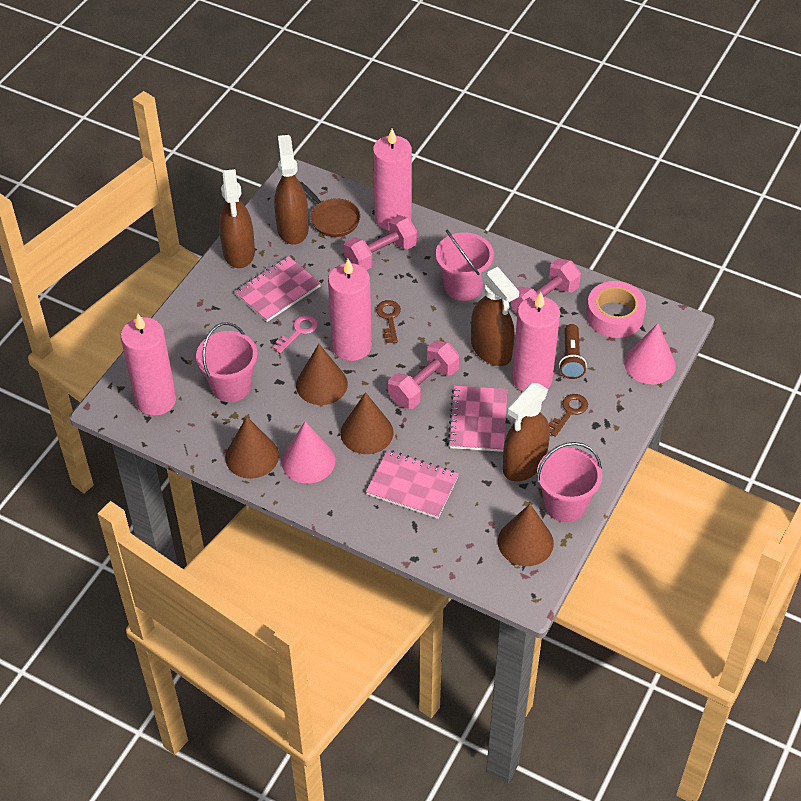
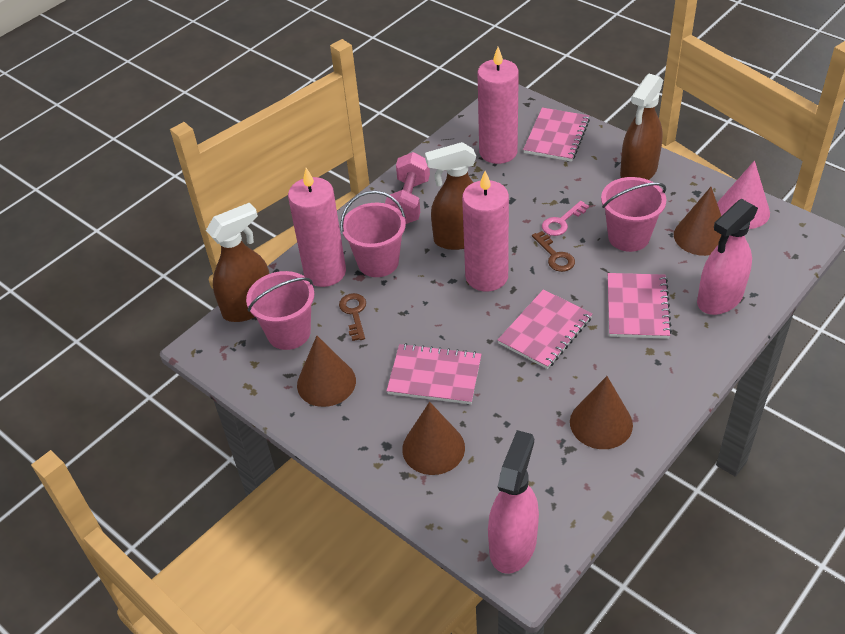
brown flashlight: [559,324,587,379] = 1 -> none = 0
brown pan: [300,182,361,237] = 1 -> none = 0
brown spray bottle: [219,169,255,268] [274,135,309,245] [471,266,519,366] [503,383,550,481] = 4 -> [206,203,270,322] [425,142,476,250] [620,74,663,180] = 3
pink candle: [121,314,176,416] [328,259,372,361] [373,129,412,231] [512,292,560,392] = 4 -> [288,168,346,287] [462,171,509,291] [478,47,519,164] = 3
pink cone: [282,422,335,483] [624,323,676,384] = 2 -> [717,161,770,229] = 1
pink dumbbell: [344,215,417,270] [388,340,459,409] [511,258,581,314] = 3 -> [385,152,430,224] = 1
pink notebook: [234,256,321,322] [366,450,459,519] [447,386,507,452] = 3 -> [387,343,482,404] [498,289,592,369] [523,107,590,162] [608,273,672,339] = 4
pink spray bottle: none = 0 -> [488,430,539,574] [697,199,758,315] = 2
pink tape: [586,281,646,338] = 1 -> none = 0

